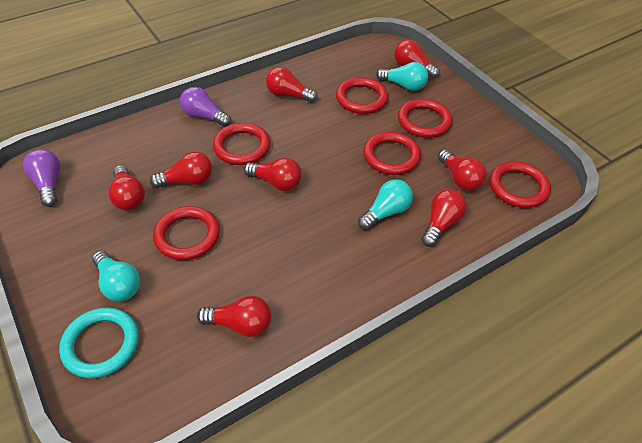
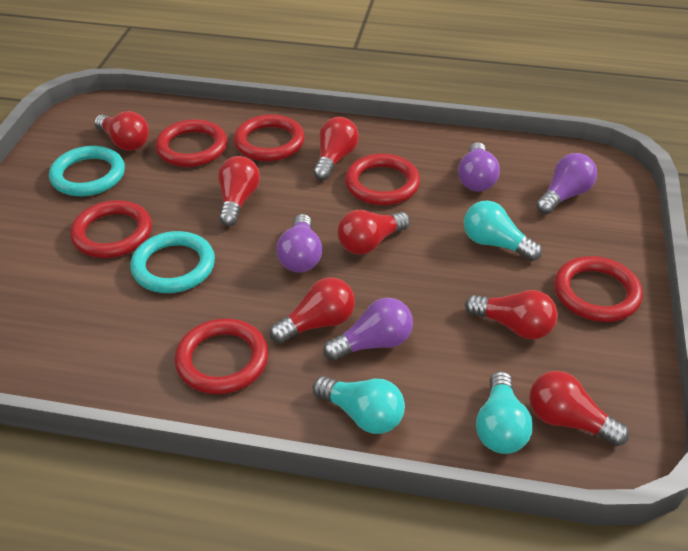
purple light bulb: [23,149,61,207] [180,87,231,127] = 2 -> [276,214,322,273] [323,298,413,361] [458,142,500,191] [536,153,597,214] = 4
red light bulb: [108,165,145,210] [150,152,212,188] [197,296,272,337] [244,158,302,191] [266,67,318,103] [394,40,440,78] [421,189,467,247] [438,149,487,191] = 8 -> [94,111,149,151] [218,156,260,226] [270,277,355,343] [313,117,359,180] [338,210,410,255] [465,290,558,340] [529,371,629,446] = 7
turquoise ring: [59,307,139,378] = 1 -> [49,146,125,196] [130,231,215,293] = 2

